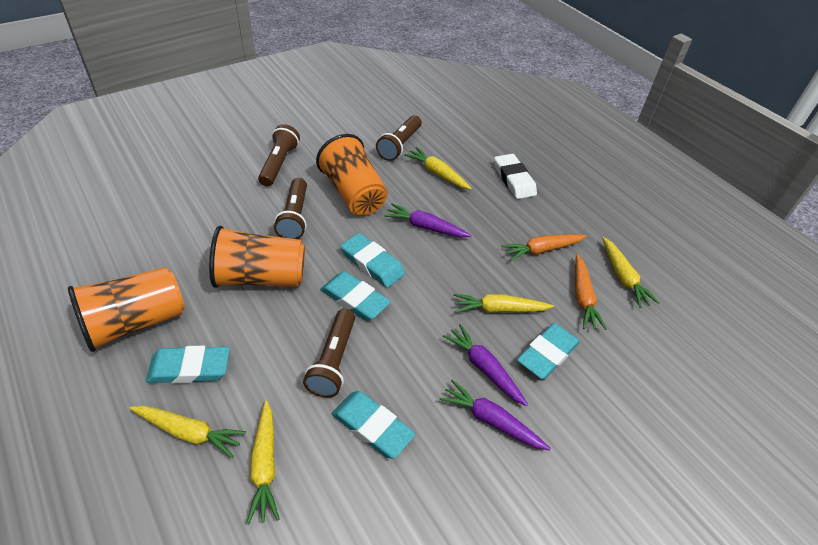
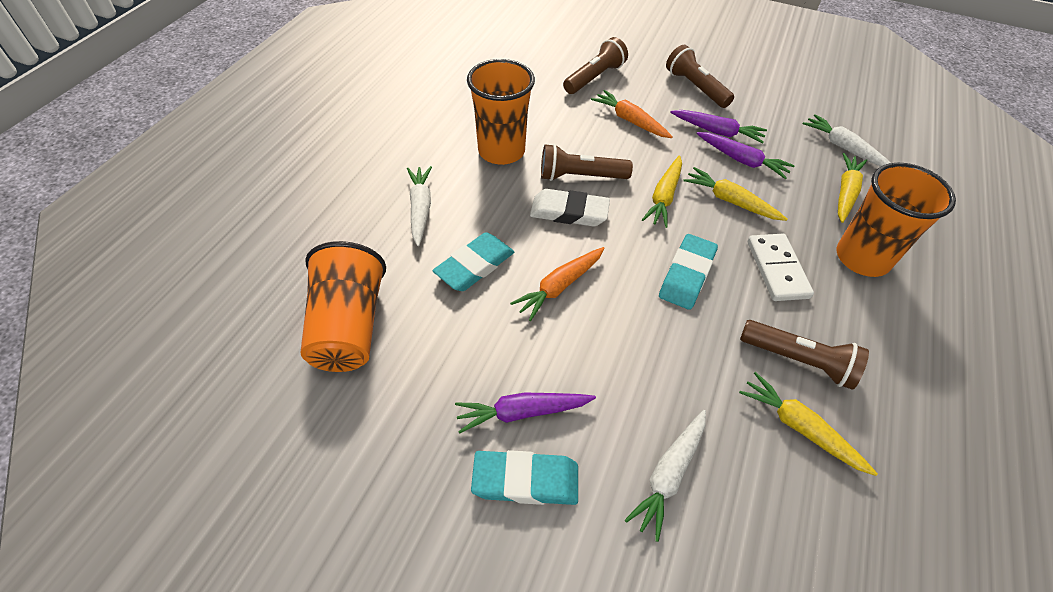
turquoise eraser: [146,346,230,384] [320,271,391,321] [332,391,415,459] [341,233,405,288] [517,323,580,379] = 5 -> [433,232,514,291] [471,450,578,505] [659,234,718,310] = 3
white carrot: none = 0 -> [407,166,432,246] [625,410,706,542] [802,114,891,167] = 3
white domino: none = 0 -> [747,234,814,301] = 1
yellow carrot: [129,406,246,458] [246,400,280,524] [404,147,472,190] [454,294,554,313] [602,237,659,308] = 5 -> [642,155,682,228] [683,167,787,221] [739,372,878,476] [838,153,867,223] = 4

